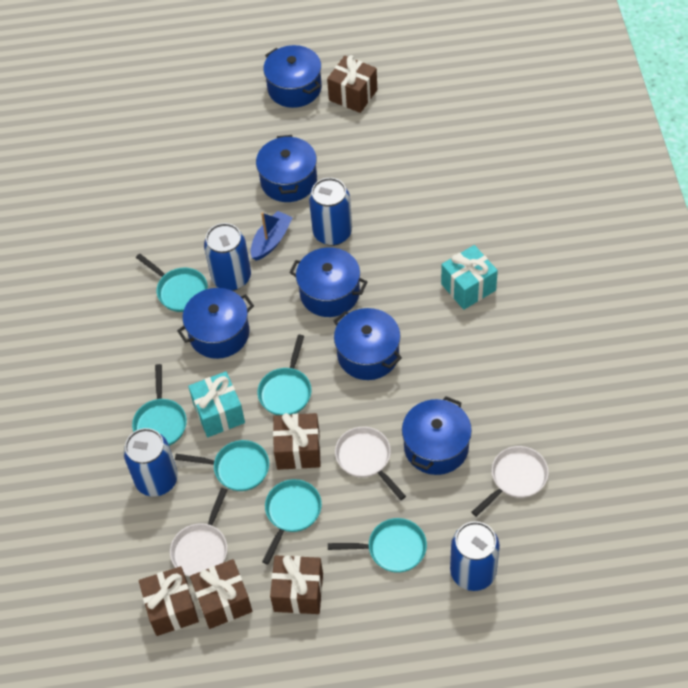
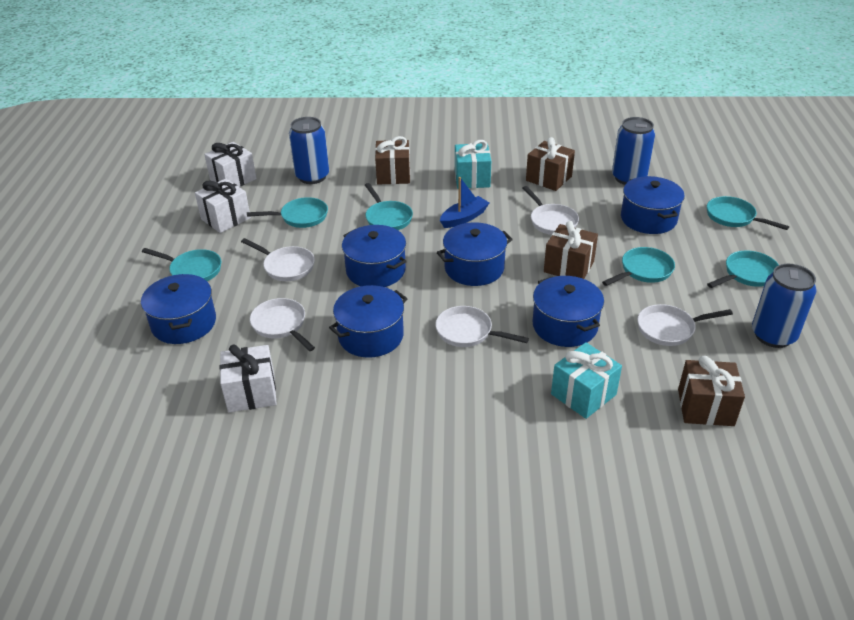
blue can: [123,428,178,497] [204,223,251,291] [309,178,352,246] [450,521,500,591] = 4 -> [289,117,329,184] [612,117,655,185] [752,264,816,348] = 3
brown gift: [139,566,199,636] [190,559,252,629] [270,555,323,614] [273,413,321,470] [327,55,377,113] = 5 -> [375,136,410,185] [526,137,575,191] [544,221,598,279] [678,356,745,426] = 4
white gift: none = 0 -> [195,179,251,233] [204,142,256,187] [220,344,277,412] = 3
white pan: [170,488,227,577] [335,427,406,500] [472,446,549,517] = 3 -> [241,238,315,281] [250,298,315,351] [435,306,529,347] [523,186,579,235] [637,304,733,346] = 5

